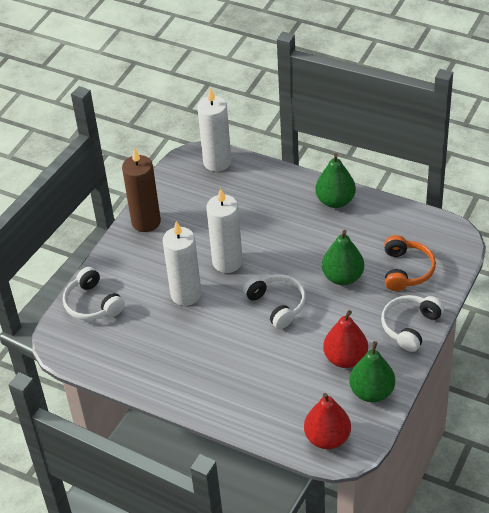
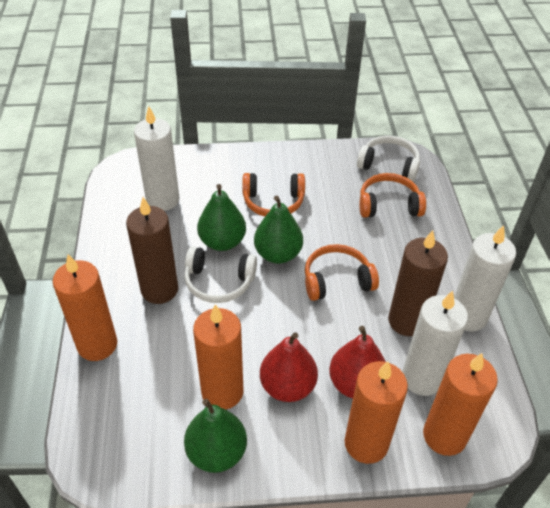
brown candle: [122,148,161,232] = 1 -> [126,197,178,304] [388,230,448,336] = 2
orange candle: none = 0 -> [53,254,117,361] [193,304,243,410] [345,361,408,464] [423,353,498,456] = 4
orange headphones: [384,235,436,291] = 1 -> [242,173,305,217] [305,244,379,301] [359,173,426,218] = 3
white headphones: [63,267,125,321] [243,274,306,329] [381,295,444,352] = 3 -> [184,246,257,303] [357,136,420,181] = 2

